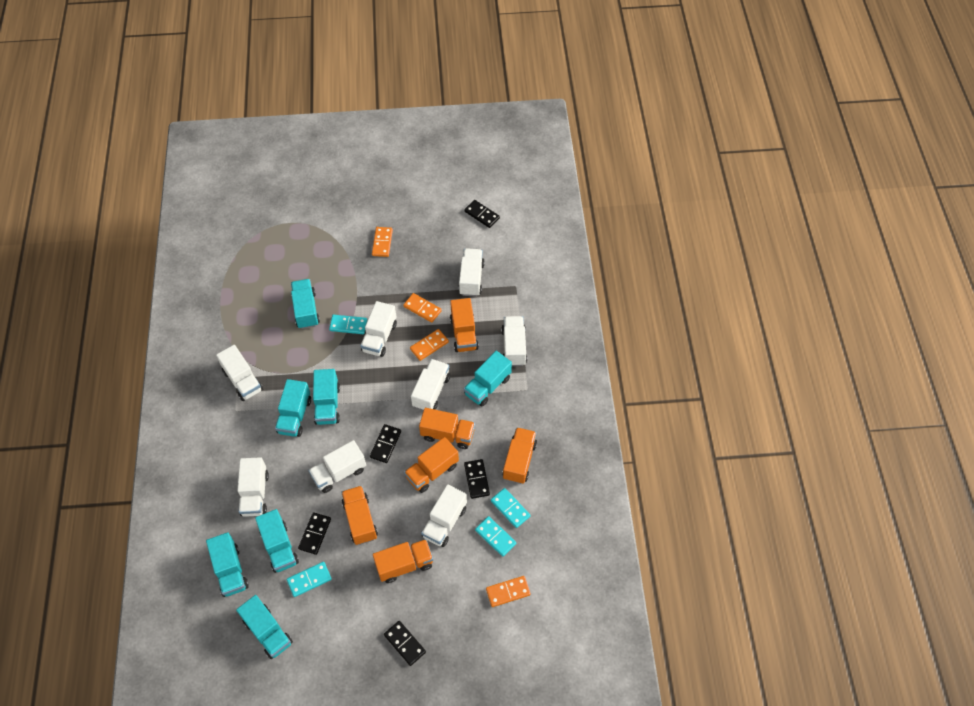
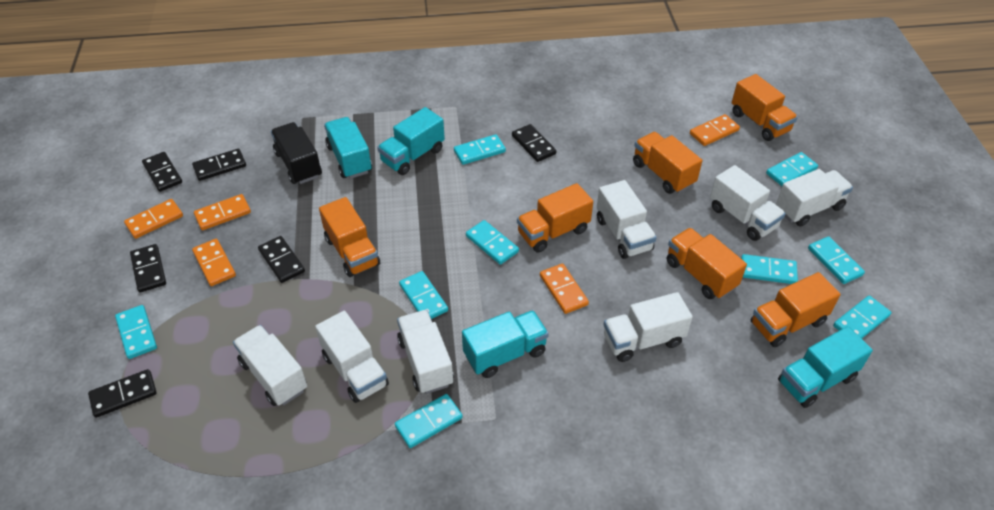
black domino: [298,512,331,555] [370,424,401,463] [384,621,426,666] [464,200,500,228] [464,459,490,499] = 5 -> [88,369,157,418] [130,244,166,293] [142,152,182,192] [192,149,246,181] [258,236,305,283] [512,124,556,162] = 6
black truck: none = 0 -> [271,122,322,184] = 1
orange domino: [372,227,393,257] [403,293,442,323] [410,329,449,361] [486,576,531,607] = 4 -> [124,199,183,239] [192,239,236,286] [194,194,251,230] [540,264,589,314] [690,114,740,146] = 5
turquoise domino: [287,562,332,597] [329,315,367,334] [475,516,516,557] [491,488,531,528] = 4 -> [115,305,157,359] [395,394,463,448] [399,271,448,319] [454,134,506,165] [466,220,519,265] [741,254,798,284] [766,152,818,186] [808,236,865,284] [833,296,891,339] = 9
turquoise truck: [206,532,249,597] [236,595,293,659] [255,509,299,573] [275,379,311,437] [291,279,320,329] [313,369,340,425] [464,351,512,407] = 7 -> [324,117,372,179] [377,107,445,175] [462,310,549,378] [778,326,873,408] = 4
white truck: [216,345,263,401] [237,457,269,517] [308,440,366,493] [360,301,397,357] [411,359,450,411] [421,484,467,547] [458,248,485,297] [501,316,527,366] = 8 -> [233,325,307,406] [315,311,389,403] [397,310,454,394] [597,180,657,259] [603,292,693,362] [710,165,786,241] [776,169,853,227] = 7

